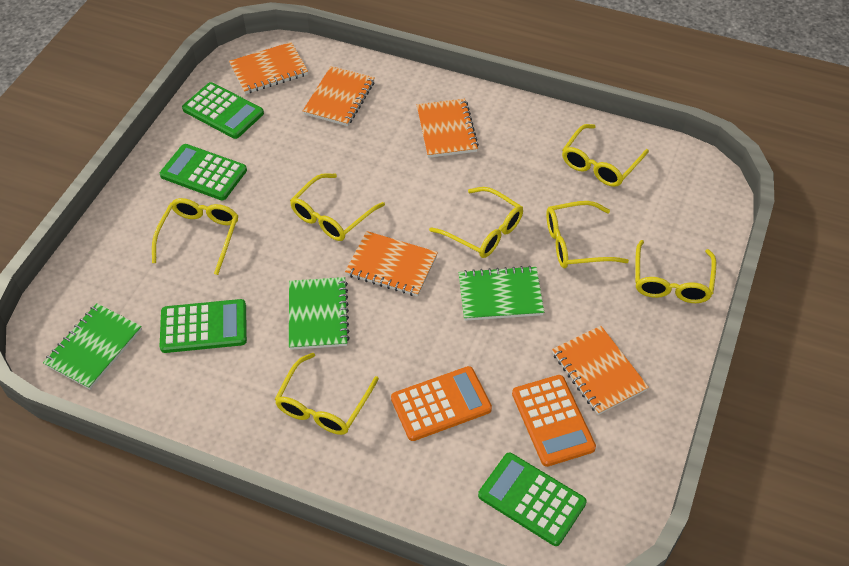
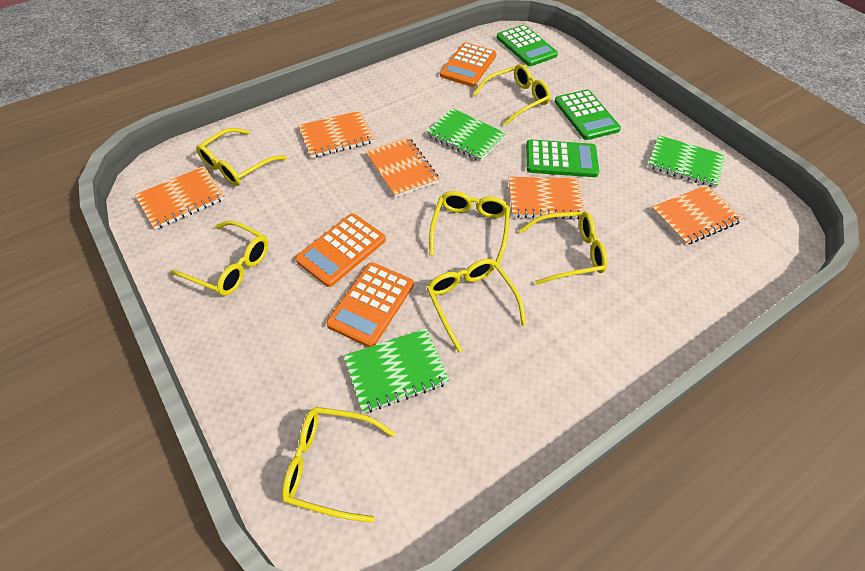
green calculator: [160,144,247,200] [160,299,247,353] [182,82,264,139] [478,453,587,546] = 4 -> [496,25,558,66] [526,140,599,177] [554,89,621,140] = 3
orange calculator: [391,366,492,441] [512,375,596,467] = 2 -> [295,213,386,287] [326,262,414,347] [440,42,496,87] = 3

